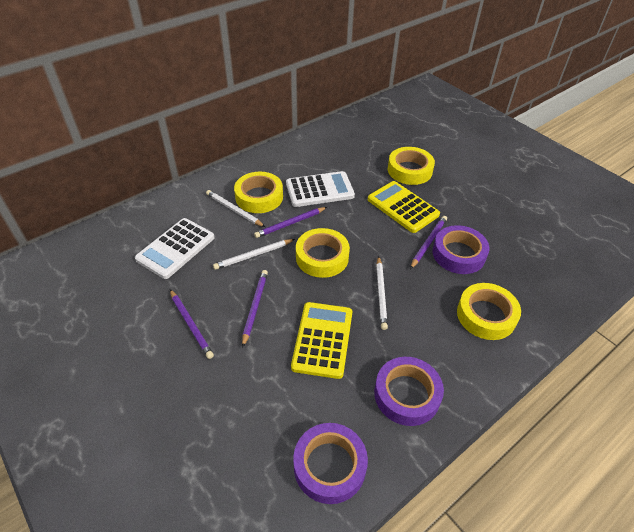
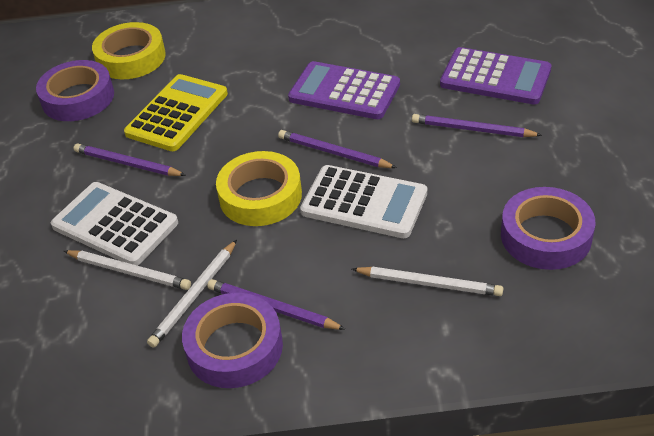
purple calculator: none = 0 -> [288,61,400,119] [440,47,551,104] = 2
yellow calculator: [291,302,352,379] [368,181,440,233] = 2 -> [124,74,228,151] = 1
yellow tape: [234,172,283,213] [296,228,350,278] [388,147,435,185] [457,283,521,340] = 4 -> [92,22,166,79] [216,151,302,226] = 2

